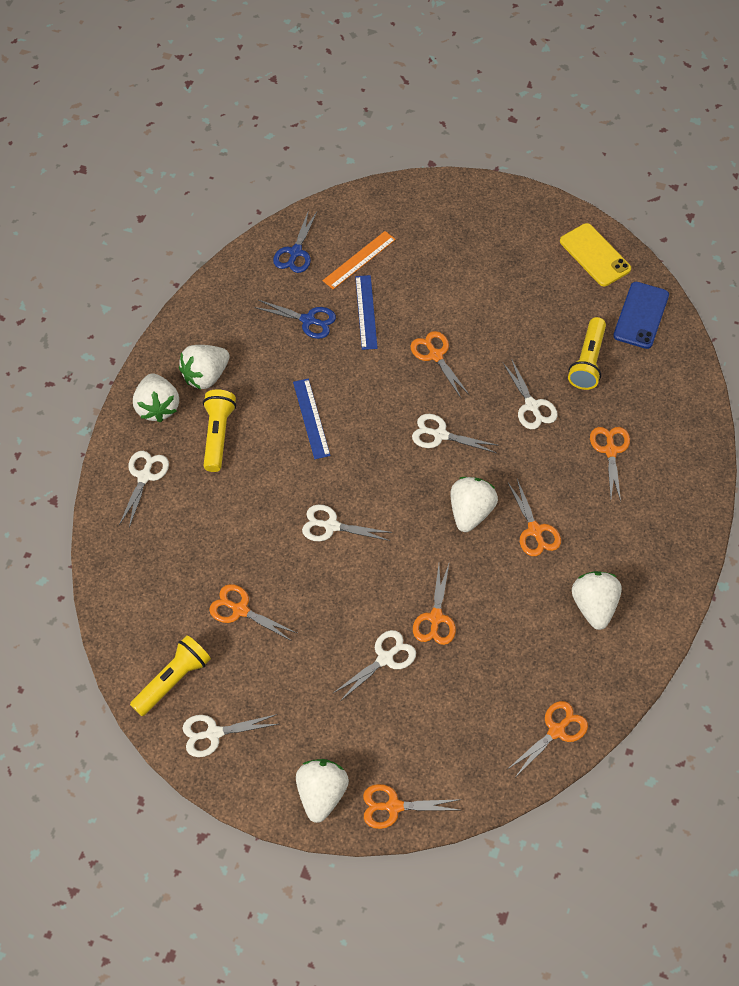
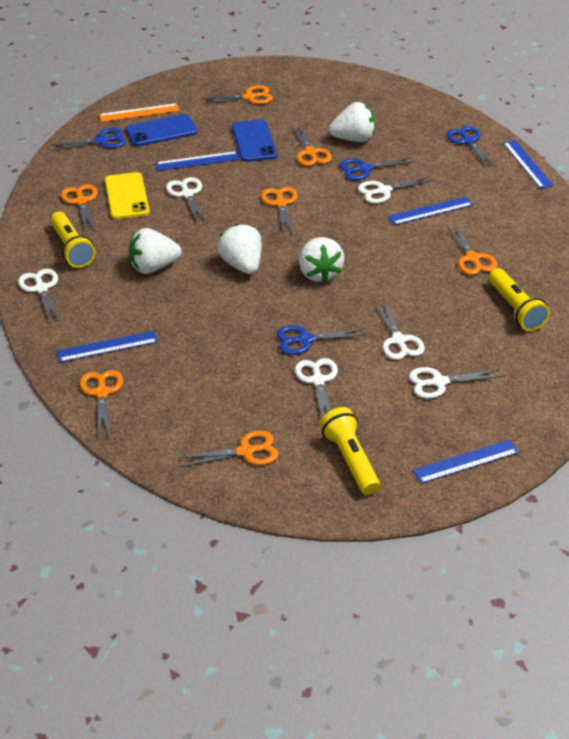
blue phone: [613,282,669,349] = 1 -> [126,114,197,146] [232,120,277,162] = 2
blue ruler: [293,378,330,459] [355,275,378,350] = 2 -> [57,331,158,362] [156,151,240,171] [388,197,473,225] [413,440,519,484] [503,140,554,189] = 5
blue scissors: [254,300,336,339] [273,210,317,273] = 2 -> [50,128,126,151] [277,325,367,355] [339,157,416,180] [446,126,497,168] = 4
white strawberry: [133,373,179,423] [179,345,230,389] [296,759,349,823] [450,477,498,532] [572,571,622,630] = 5 -> [129,228,182,274] [217,224,262,274] [299,237,345,283] [329,102,375,142] = 4

